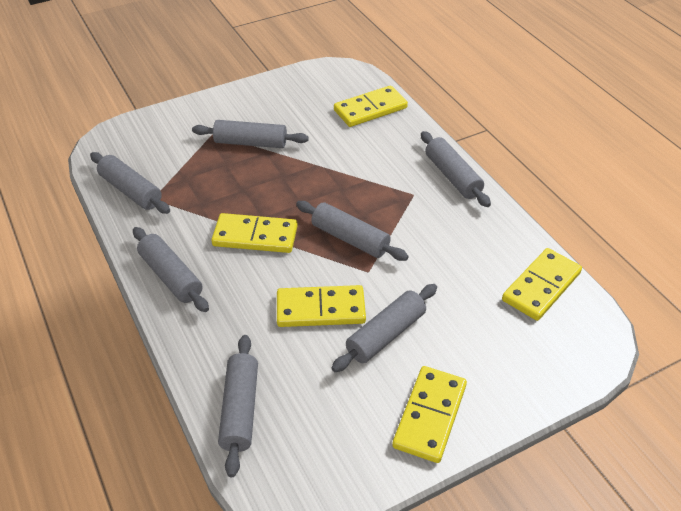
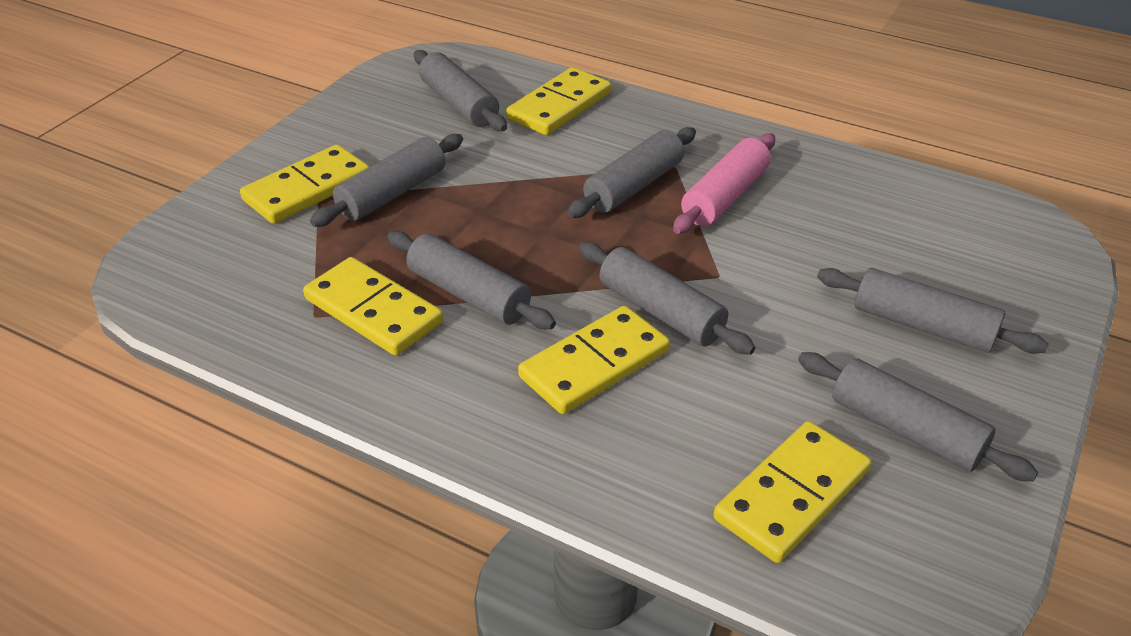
pink rolling pin: none = 0 -> [673,133,775,234] = 1

